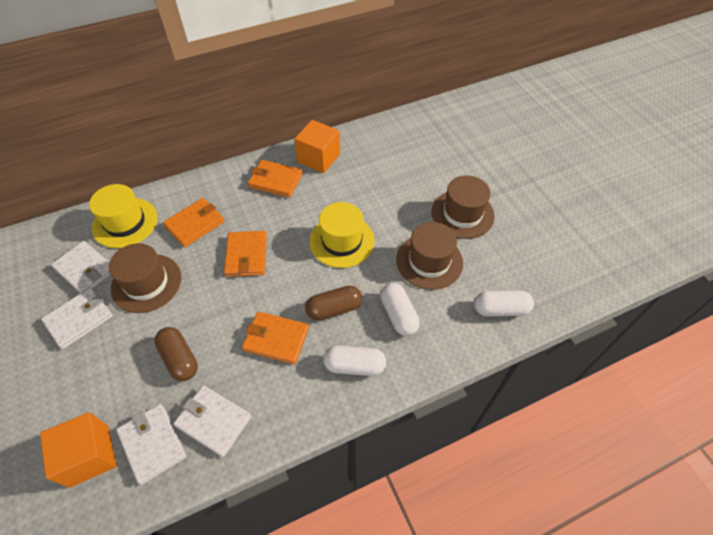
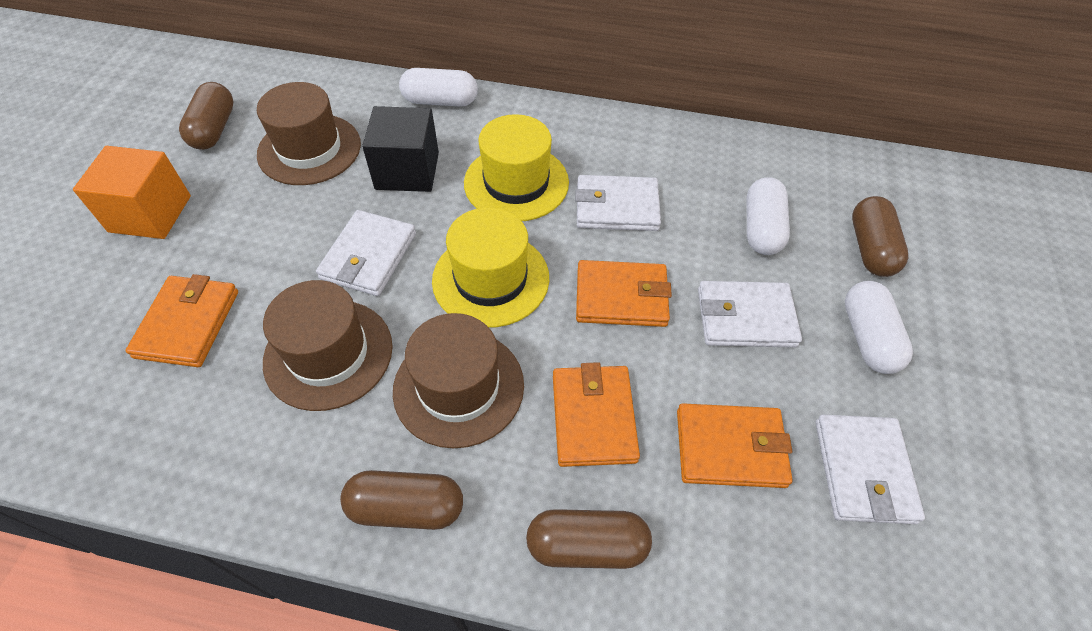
black cube: none = 0 -> [362,106,439,192] = 1
brown capsule: [154,327,198,381] [305,286,362,320] = 2 -> [179,82,234,150] [340,470,463,530] [526,509,652,569] [852,196,908,277] = 4
orange cube: [40,412,117,488] [295,120,340,173] = 2 -> [73,146,191,239] = 1

